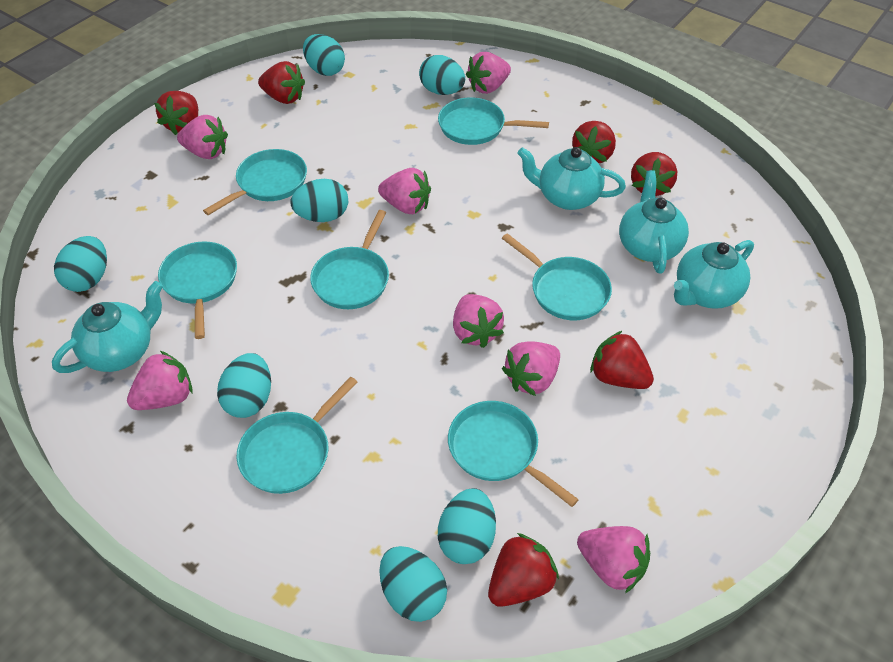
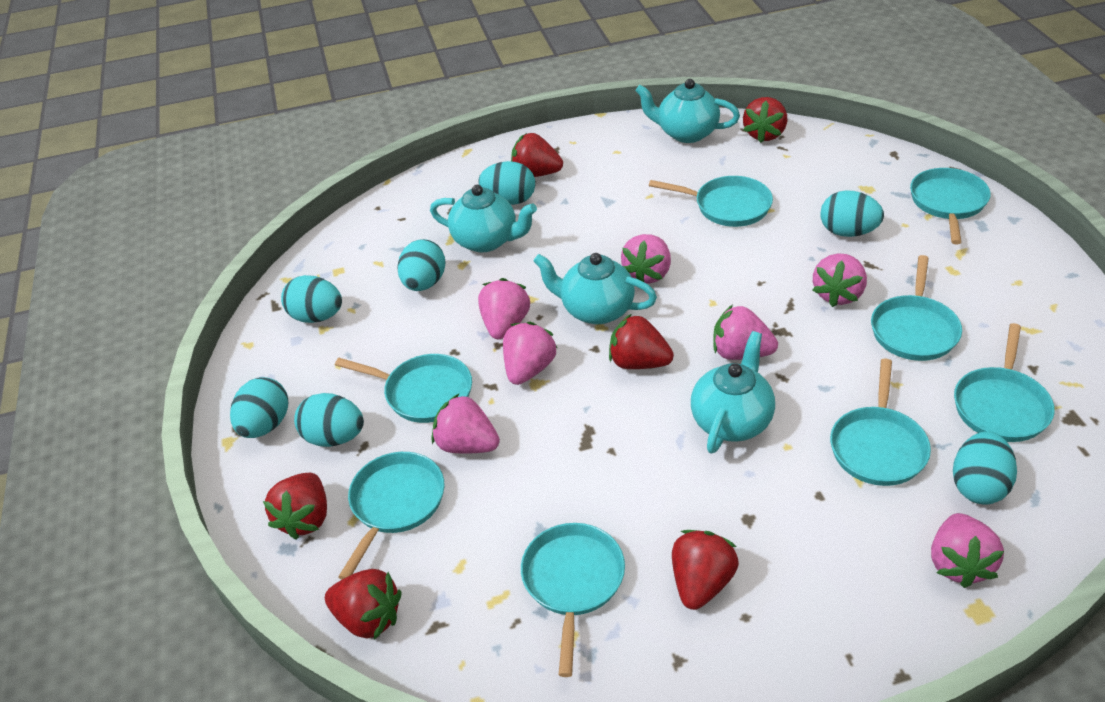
turquoise pan: [158,241,237,339] [203,149,307,215] [237,377,358,494] [310,210,389,309] [438,97,549,145] [448,401,579,507] [502,233,612,320] = 7 -> [335,354,472,423] [338,452,444,580] [521,523,625,677] [649,176,773,227] [830,359,931,486] [871,255,962,361] [910,168,991,245] [954,323,1055,442] = 8

